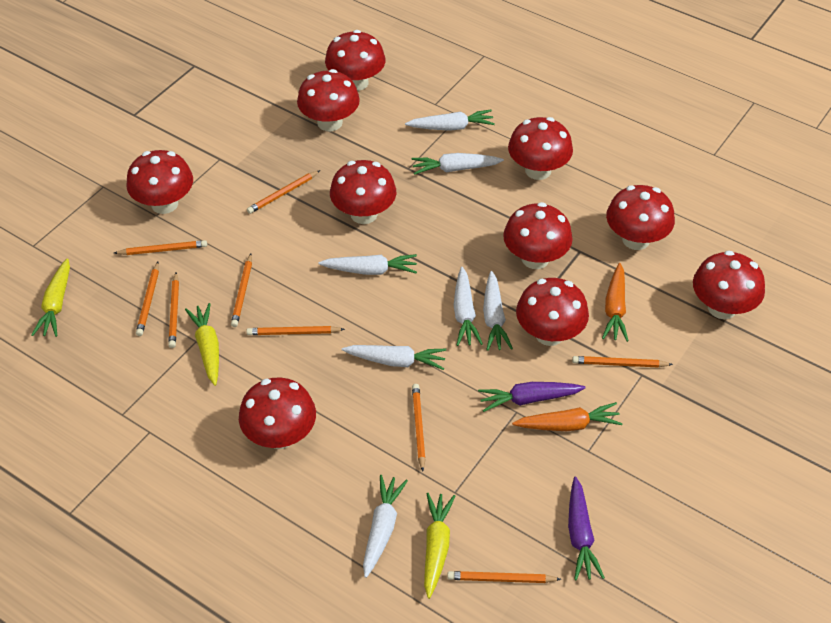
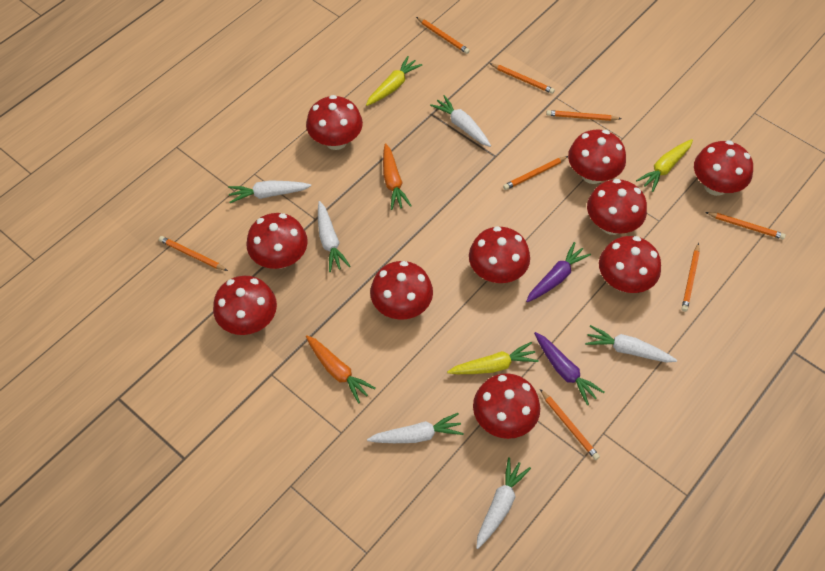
orange pencil: [114,240,207,255] [136,262,159,336] [168,272,179,348] [231,254,252,327] [246,326,345,335] [247,170,320,214] [412,384,426,472] [447,571,562,583] [572,356,673,368] = 9 -> [159,236,228,271] [416,17,470,54] [489,63,555,94] [503,156,568,190] [540,389,600,460] [546,110,621,121] [682,243,700,312] [705,212,786,239] = 8
white carrot: [318,254,417,275] [342,345,446,370] [363,475,408,578] [405,109,495,131] [412,153,504,175] [454,267,483,346] [483,271,513,351] = 7 -> [228,180,311,203] [318,201,350,272] [367,413,463,443] [430,95,491,147] [476,457,531,549] [585,325,677,362] = 6

